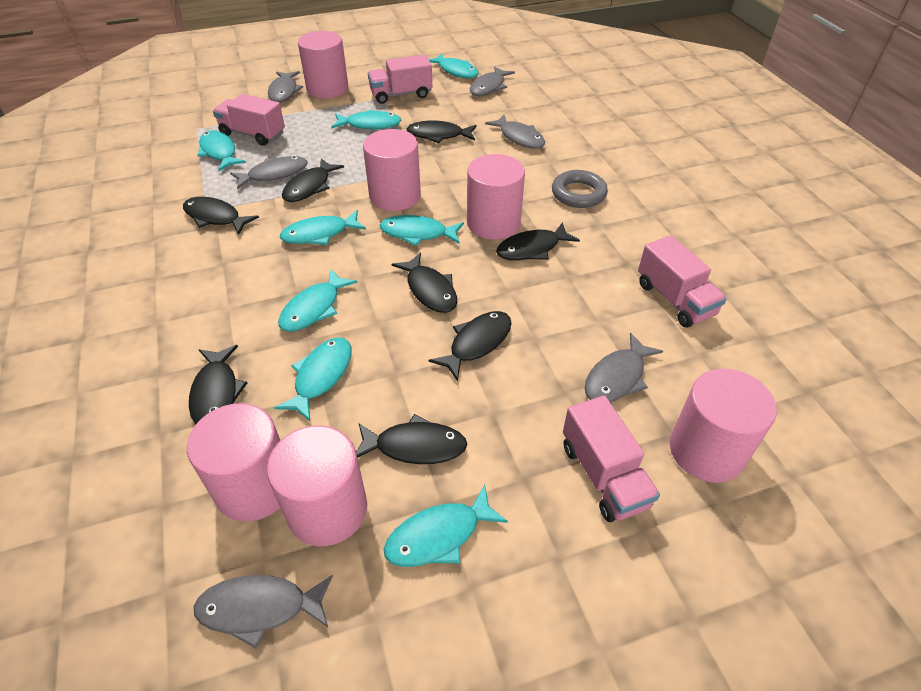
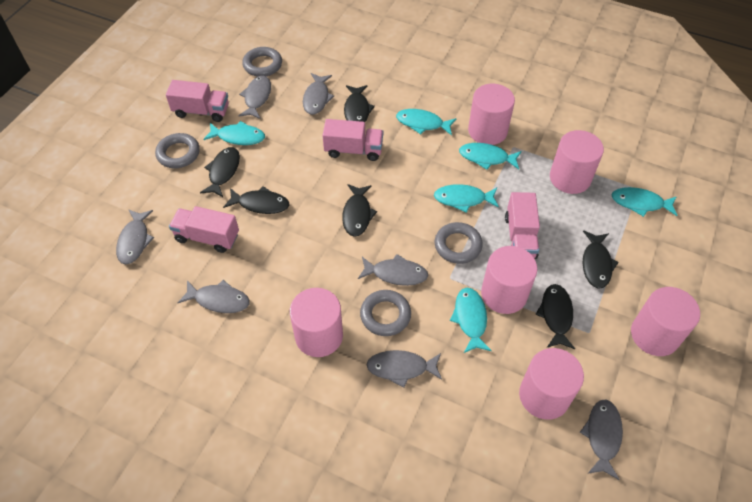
black fish: [183,197,259,235] [189,345,247,424] [282,158,344,202] [356,414,468,464] [391,253,457,313] [406,121,477,143] [429,311,512,381] [496,222,580,260] = 8 -> [200,147,240,197] [223,186,289,214] [342,184,377,237] [344,85,375,122] [535,284,575,349] [583,230,619,289] = 6
grey fish: [194,575,333,649] [230,156,308,189] [268,71,303,103] [470,66,515,96] [485,115,545,149] [584,333,663,402] = 6 -> [116,209,154,264] [178,280,250,313] [239,76,271,119] [303,73,334,115] [358,254,428,286] [366,350,442,388] [580,400,623,480] = 7
grey ring: [552,170,608,208] = 1 -> [155,133,200,168] [242,47,282,77] [360,290,411,336] [435,222,483,264] = 4
turquoise fish: [197,130,246,171] [274,338,351,421] [278,269,358,332] [280,210,366,245] [331,110,401,129] [380,215,464,246] [384,485,508,567] [429,53,478,78] = 8 -> [203,121,265,145] [396,109,456,136] [434,184,499,213] [450,288,492,353] [459,143,521,170] [612,187,678,217] = 6

